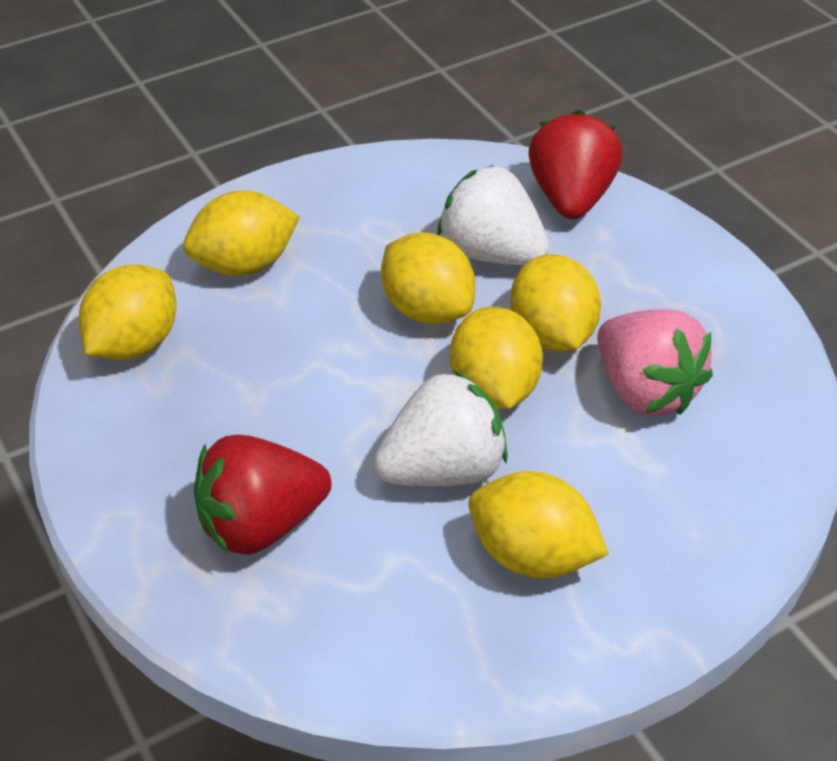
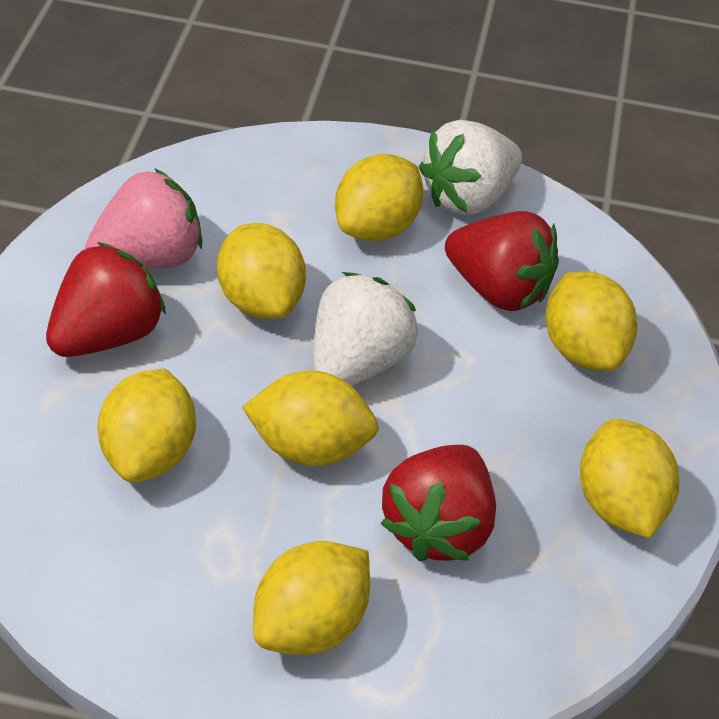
red strawberry: [194,435,331,555] [529,110,622,219] = 2 -> [46,242,166,357] [380,445,496,561] [445,211,559,311] = 3
yellow lemon: [79,265,177,360] [183,191,300,276] [381,232,475,324] [450,307,543,409] [468,471,609,579] [510,254,601,351] = 6 -> [97,369,196,482] [217,223,306,319] [242,370,379,466] [253,541,370,655] [335,154,424,241] [546,271,637,371] [580,419,679,538] = 7

